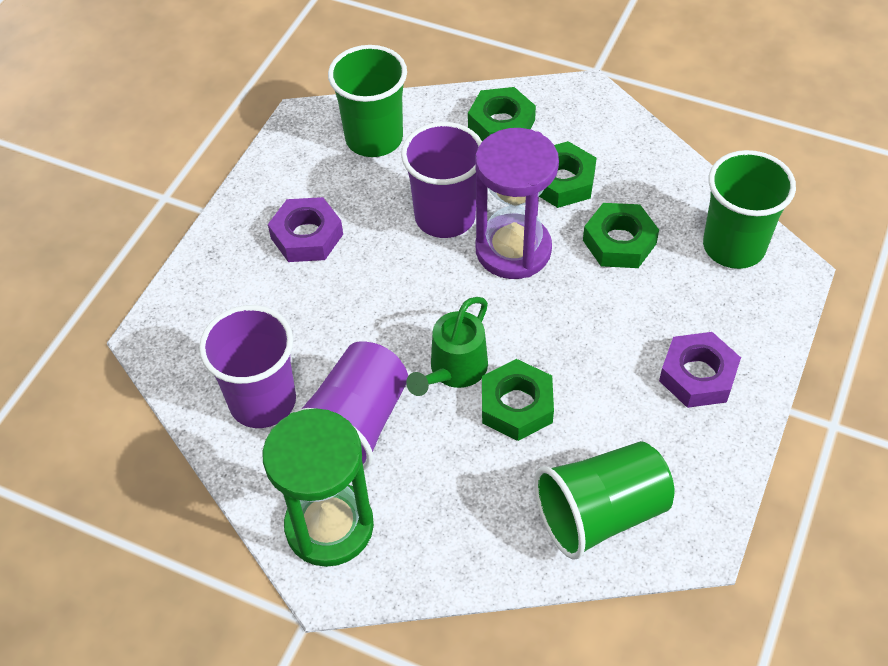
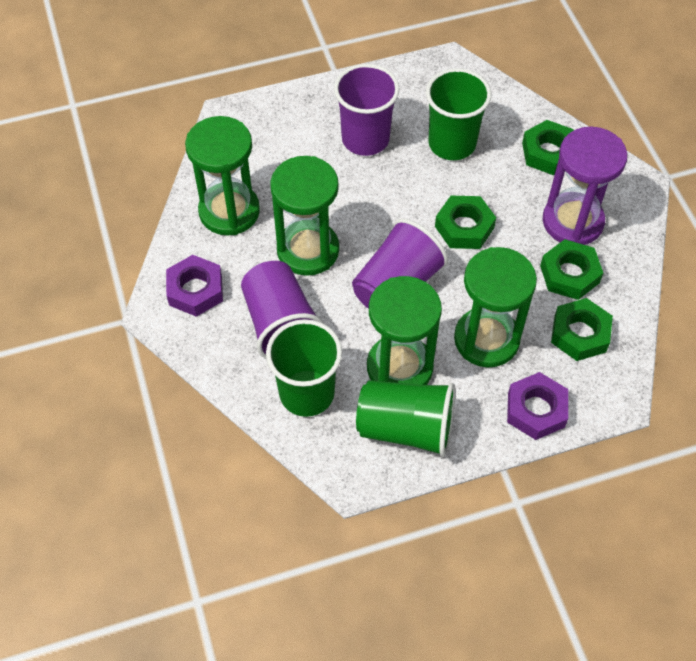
green hourglass: [262,408,374,567] = 1 -> [185,116,260,236] [270,156,339,276] [367,276,442,385] [454,247,537,367] = 4
green watering can: [406,297,488,396] = 1 -> none = 0

